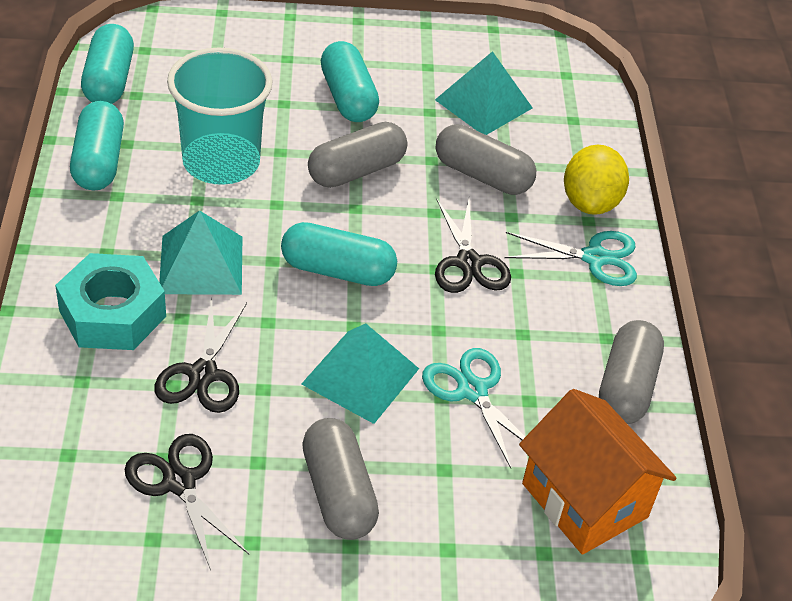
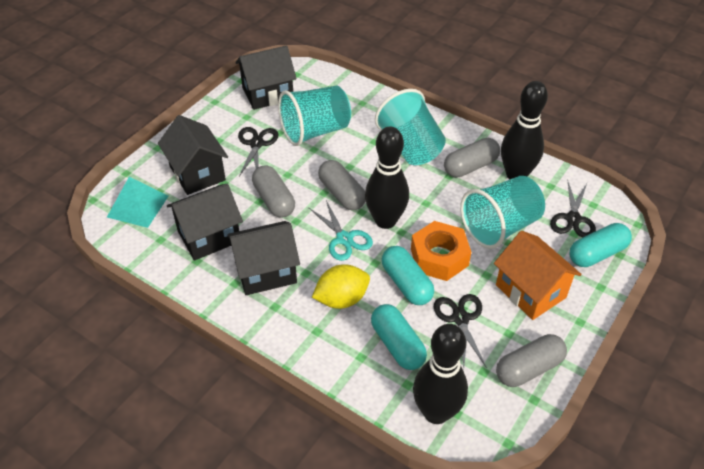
black bowling pin: none = 0 -> [365,127,409,229] [413,324,468,424] [501,81,548,180] = 3
black house: none = 0 -> [158,115,228,195] [167,184,243,261] [227,221,300,295] [235,45,297,110] = 4
orange nut: none = 0 -> [411,221,471,281] = 1
turquoise capsule: [70,101,124,190] [81,24,134,104] [281,222,397,286] [321,41,379,122] = 4 -> [371,304,427,370] [382,246,434,305] [569,223,632,267] = 3
turquoise cup: [167,48,273,185] = 1 -> [278,85,351,146] [375,89,446,165] [460,176,545,249] = 3
turquoise nut: [55,253,166,350] = 1 -> none = 0
turquoise pyramid: [159,210,242,295] [301,324,419,424] [435,51,533,135] = 3 -> [107,177,168,228] = 1
turquoise scissors: [422,348,525,468] [504,231,637,286] = 2 -> [309,201,373,261] = 1

